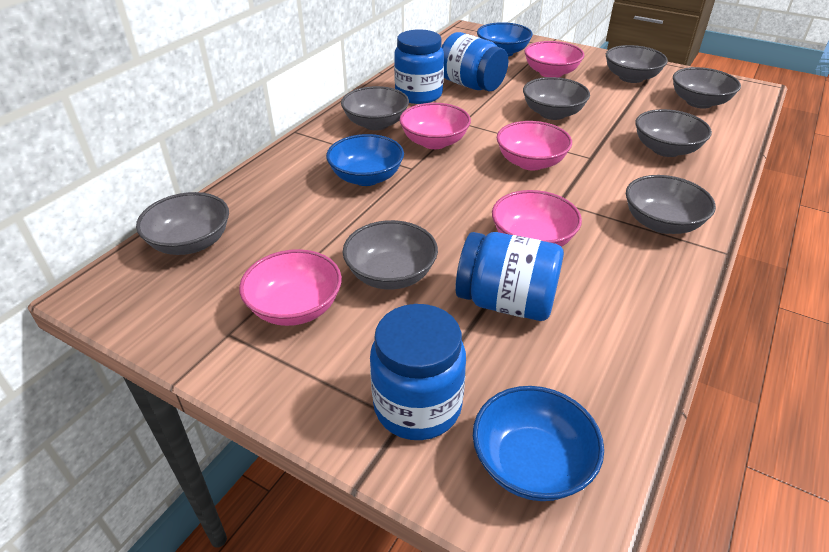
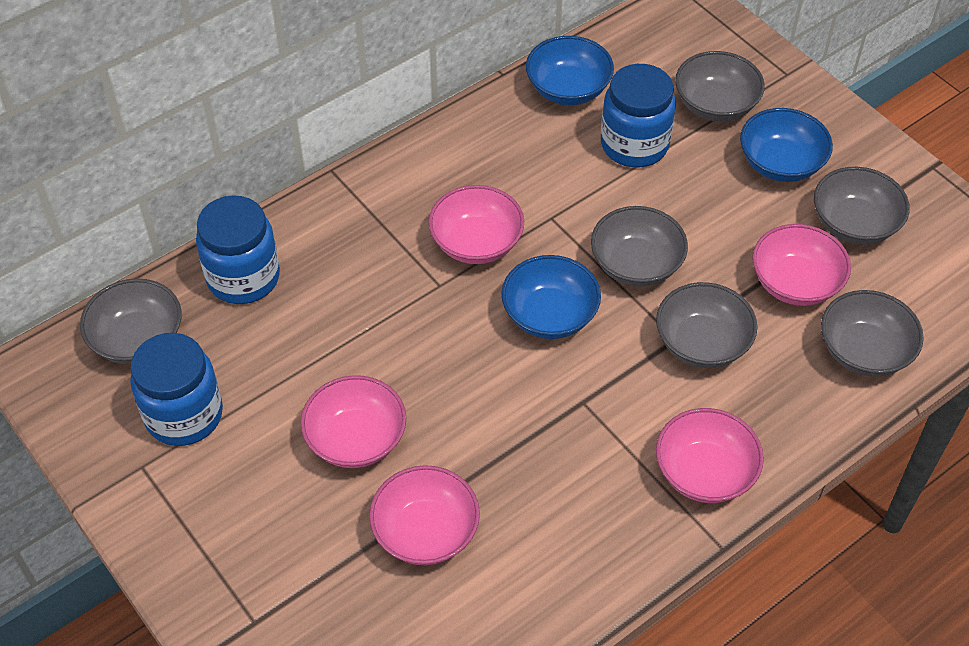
blue jar: [370,304,466,440] [394,29,444,104] [442,32,508,92] [455,232,564,321] = 4 -> [130,333,223,446] [196,195,280,304] [601,64,676,168] = 3
grey bowl: [136,192,229,255] [341,86,409,130] [343,220,438,290] [523,77,590,120] [606,45,668,83] [626,175,716,234] [636,109,712,157] [673,67,741,109] = 8 -> [80,278,182,364] [591,206,688,287] [656,282,757,368] [675,51,765,122] [814,167,910,245] [821,290,924,377] = 6

